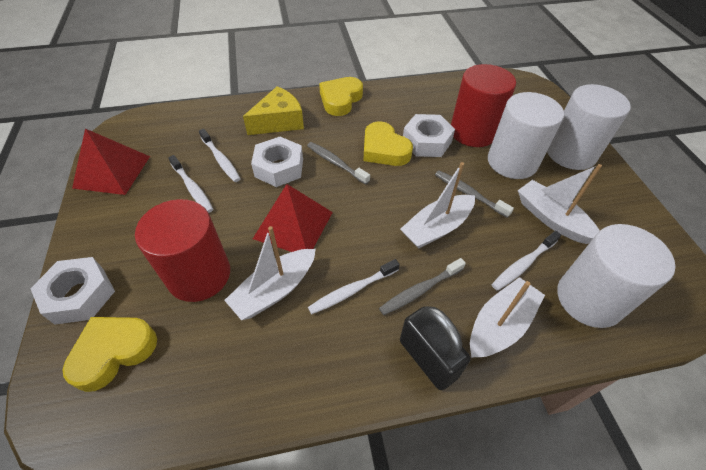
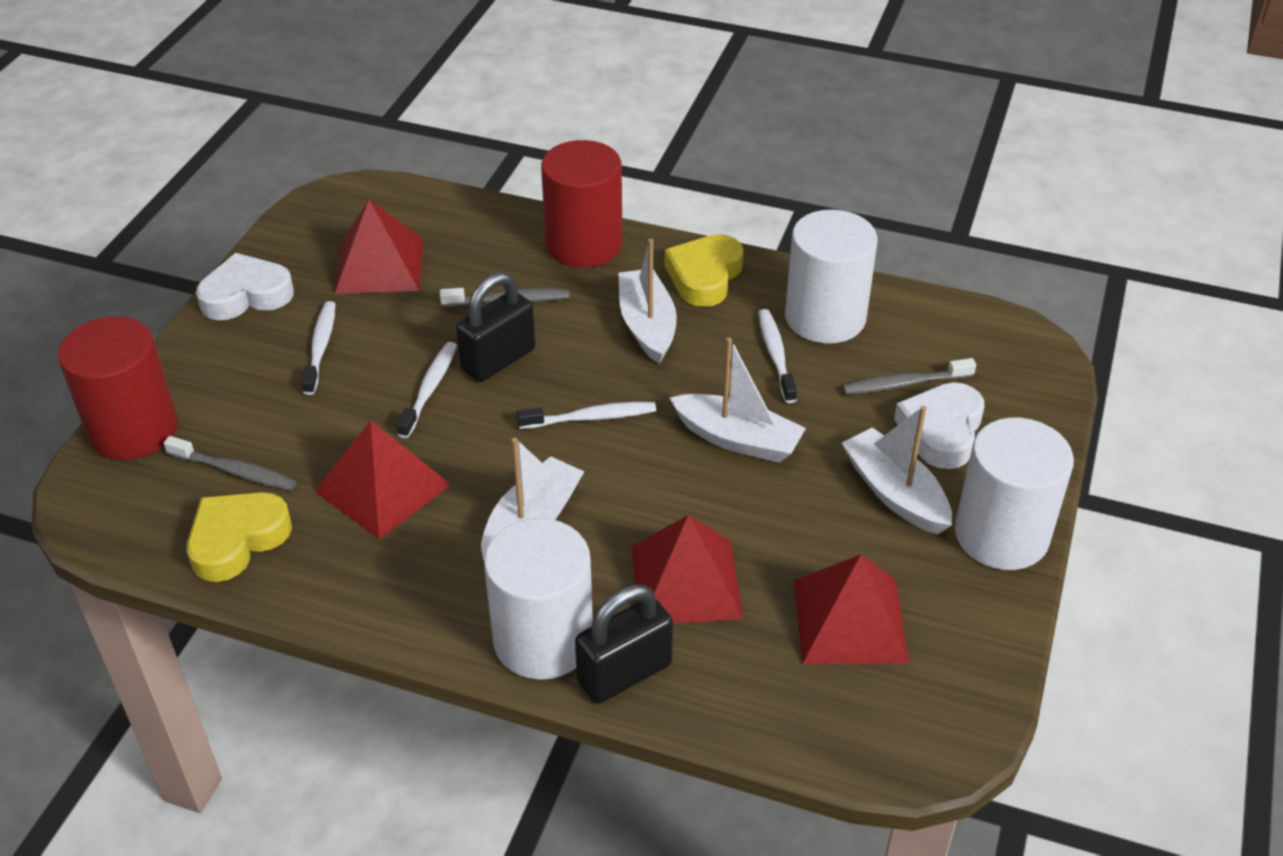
black padlock: [400,306,471,390] = 1 -> [456,272,536,382] [575,585,673,704] = 2
red pyramid: [72,129,150,195] [253,184,333,252] = 2 -> [314,420,451,539] [335,199,423,294] [631,515,744,624] [794,554,909,664] = 4
white heart: none = 0 -> [196,253,294,320] [894,382,984,469] = 2
white nut: [30,257,115,325] [251,137,303,187] [403,114,455,157] = 3 -> none = 0
yellow cheese: [243,86,304,135] = 1 -> none = 0
yellow heart: [62,317,157,392] [319,77,363,116] [363,121,413,166] = 3 -> [186,492,292,582] [664,234,744,307] = 2

